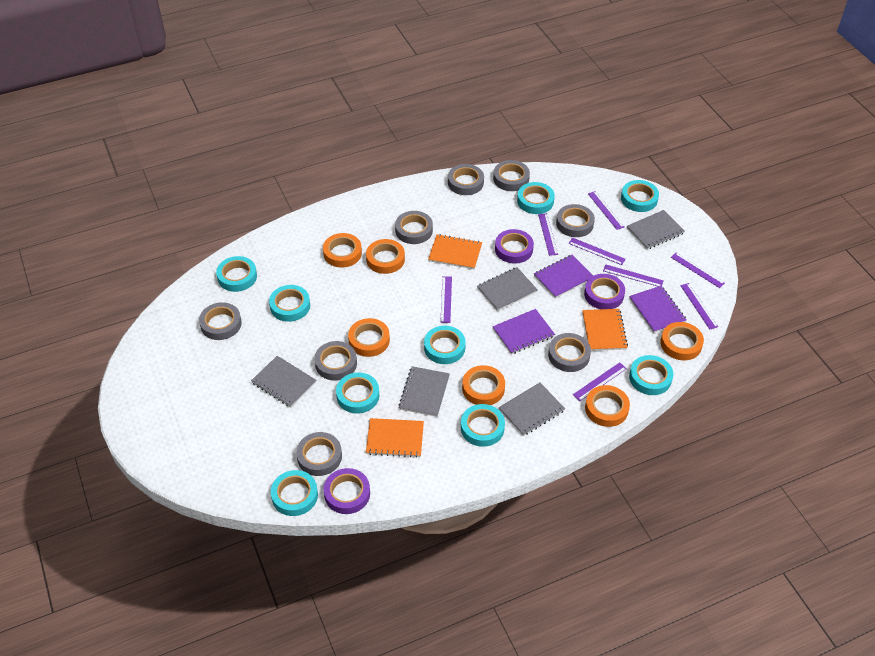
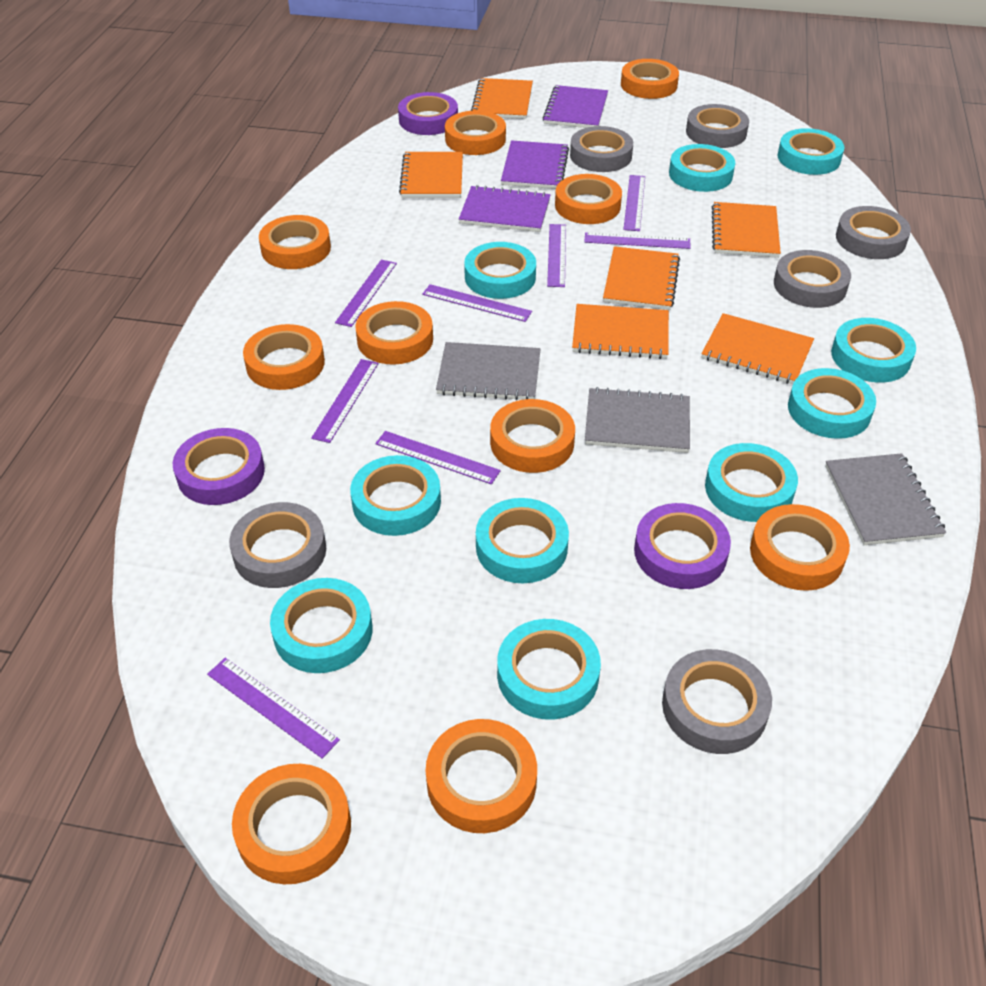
grey notebook: [251,356,316,408] [398,366,450,417] [477,267,538,311] [499,383,565,436] [627,210,685,250] = 5 -> [436,342,540,400] [585,387,690,453] [825,453,946,545] = 3
grey tape: [199,302,242,340] [296,432,342,476] [314,341,357,381] [395,211,433,244] [448,164,484,195] [493,160,530,191] [548,333,591,372] [556,204,595,237] = 8 -> [229,502,326,588] [570,126,633,172] [662,649,772,754] [686,104,749,148] [774,250,851,308] [836,206,911,259] = 6
orange notebook: [366,418,424,458] [428,234,482,269] [582,309,628,351] = 3 -> [399,152,463,198] [471,78,533,119] [572,304,669,359] [603,246,680,310] [701,313,814,384] [712,202,781,258] = 6
orange tape: [323,233,362,268] [348,318,390,357] [366,239,405,274] [462,365,505,405] [585,385,630,427] [660,322,704,360] = 6 -> [232,764,351,884] [243,324,325,390] [259,215,331,269] [355,301,433,365] [426,719,537,833] [445,110,506,155] [490,399,575,473] [555,174,622,224] [621,59,679,99] [750,504,850,591] = 10
turquoise tape: [216,256,257,292] [269,285,310,322] [271,470,318,516] [336,372,379,414] [424,326,466,364] [461,404,505,447] [517,182,555,214] [621,180,659,212] [629,355,673,395] = 9 -> [270,578,372,673] [350,455,441,536] [464,242,536,299] [476,498,569,583] [497,619,601,720] [669,144,735,192] [705,443,798,522] [778,128,845,175] [788,368,876,439] [831,318,916,383] = 10

